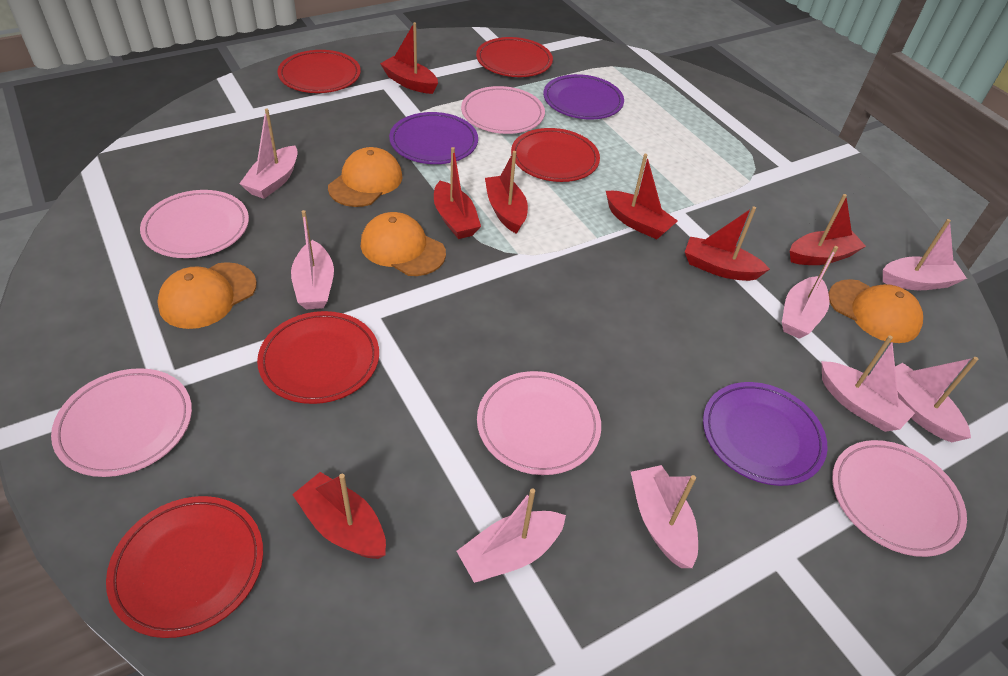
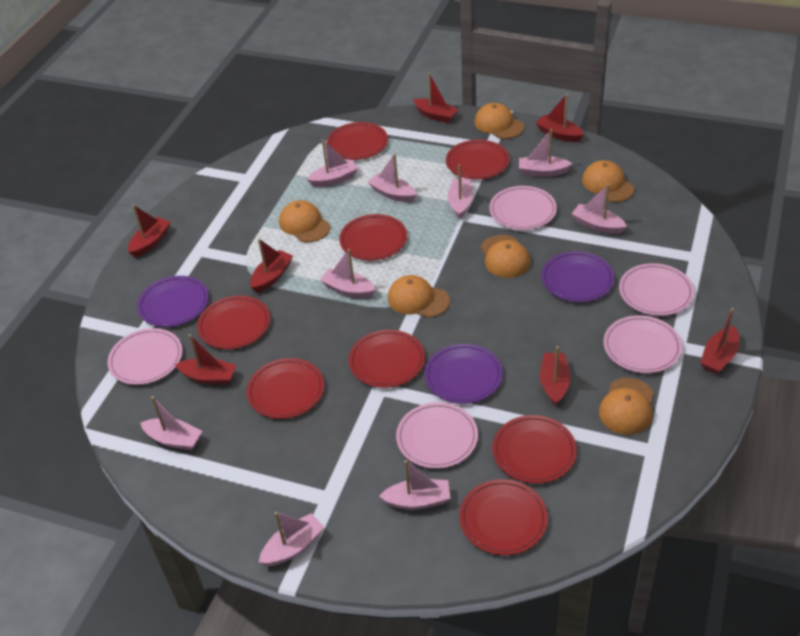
orange cap: [157,262,257,329] [328,147,402,207] [361,212,446,276] [828,279,923,343] = 4 -> [279,200,330,242] [388,275,450,318] [475,103,524,139] [481,235,530,278] [582,160,634,202] [599,378,654,435] = 6
pink boat: [239,108,298,199] [291,210,334,309] [456,488,566,583] [631,465,698,568] [782,246,838,339] [822,335,915,432] [883,219,967,290] [895,357,978,442] = 8 -> [140,396,202,450] [259,512,325,566] [307,139,358,187] [320,249,376,298] [368,154,416,202] [379,460,451,510] [448,164,473,219] [519,129,572,177] [572,184,627,234] = 9
red plate: [106,496,263,638] [257,311,379,404] [277,50,361,93] [476,37,553,77] [511,128,600,182] = 5 -> [197,296,270,349] [247,358,324,419] [327,122,388,160] [339,214,407,260] [349,330,425,388] [446,140,509,180] [459,479,548,555] [492,415,577,484] = 8

